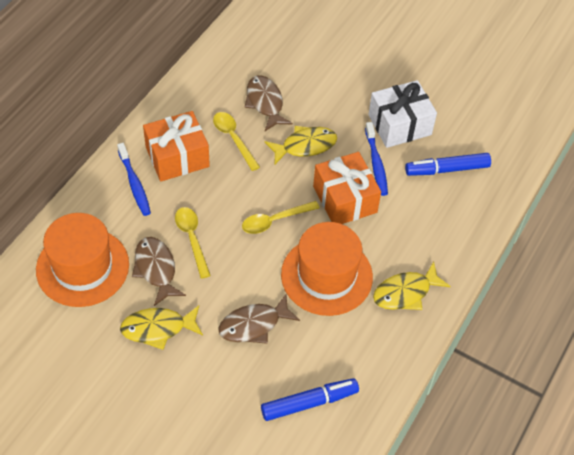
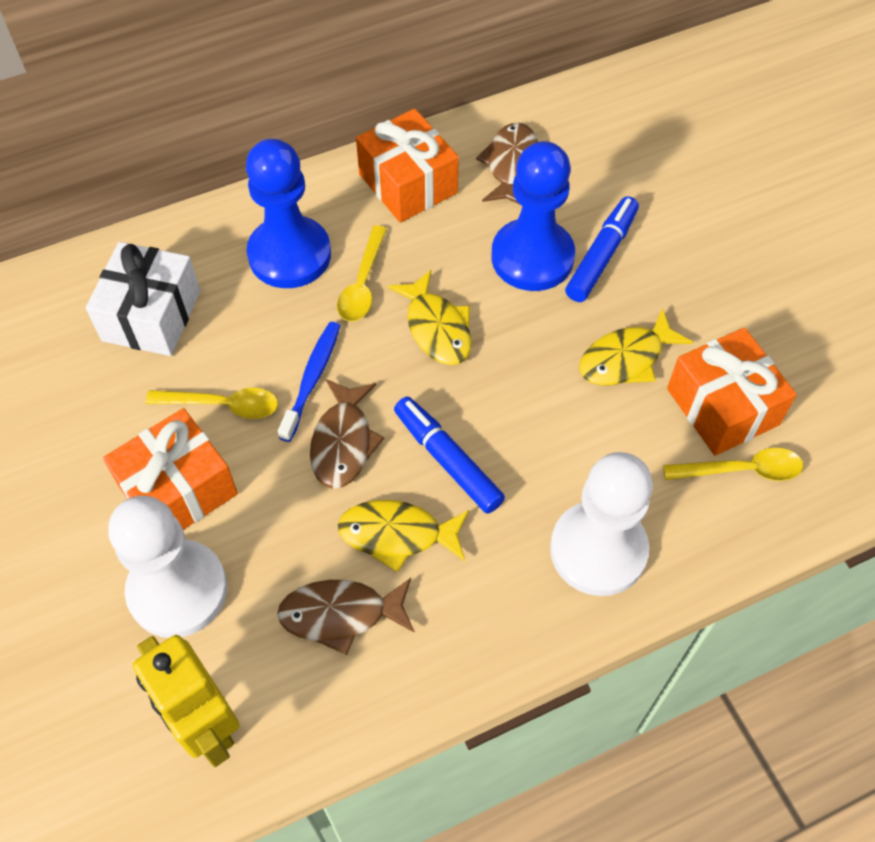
blue pawn: none = 0 -> [246,139,331,288] [491,141,575,291] = 2
blue toothbrush: [117,143,151,216] [365,122,388,196] = 2 -> [278,322,340,442] = 1
orange gift: [143,111,210,181] [313,152,381,224] = 2 -> [103,408,238,530] [356,109,459,223] [667,328,797,456] = 3
orange hat: [36,213,129,307] [281,222,373,316] = 2 -> none = 0
white pawn: none = 0 -> [108,496,227,638] [550,452,653,596] = 2
yellow robot: none = 0 -> [133,635,240,767] = 1

